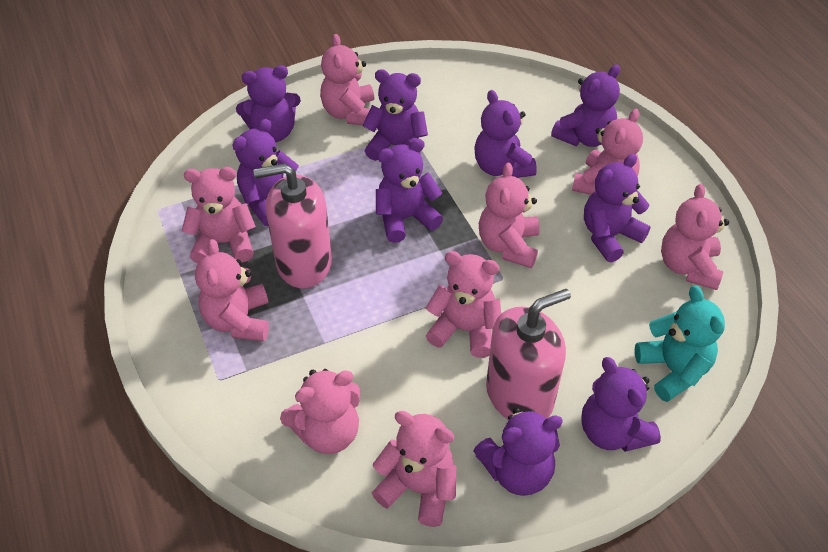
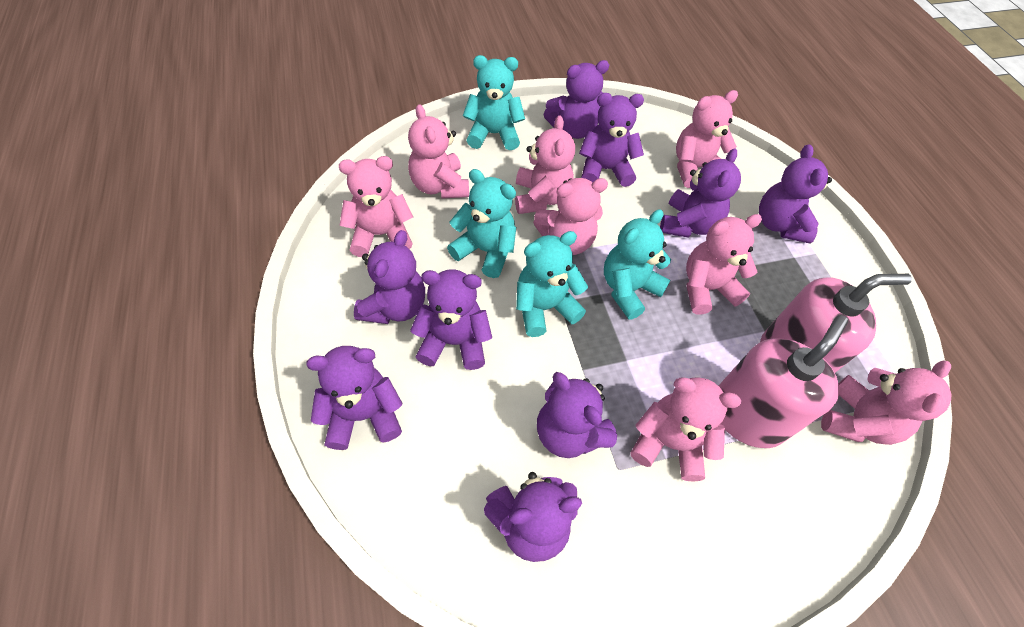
pink teddy bear: [182,167,256,263] [195,239,269,341] [280,369,360,454] [320,34,374,125] [372,411,456,527] [425,251,501,358] [479,163,540,268] [572,109,643,195] [661,184,729,290] = 9 -> [339,156,413,257] [408,104,469,199] [515,116,575,214] [533,178,608,255] [630,377,741,482] [676,90,738,188] [686,214,762,315] [821,360,951,445] = 8
turquoise teddy bear: [635,286,725,402] = 1 -> [447,169,516,278] [463,55,525,150] [516,231,588,337] [604,209,671,320] = 4

